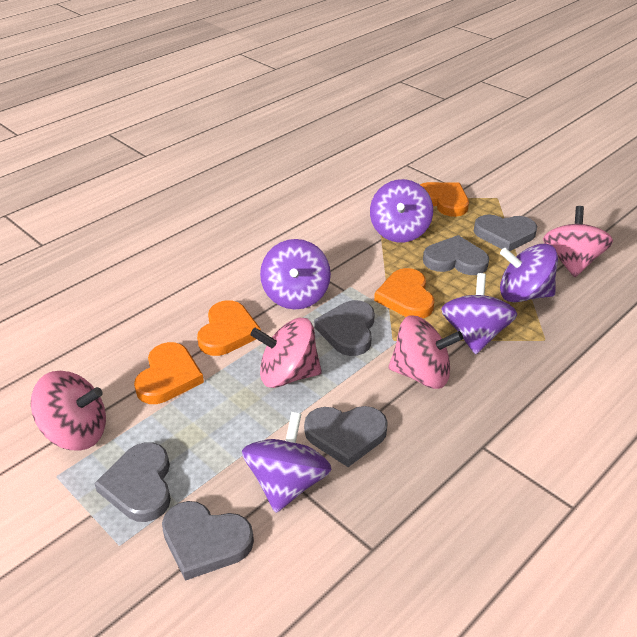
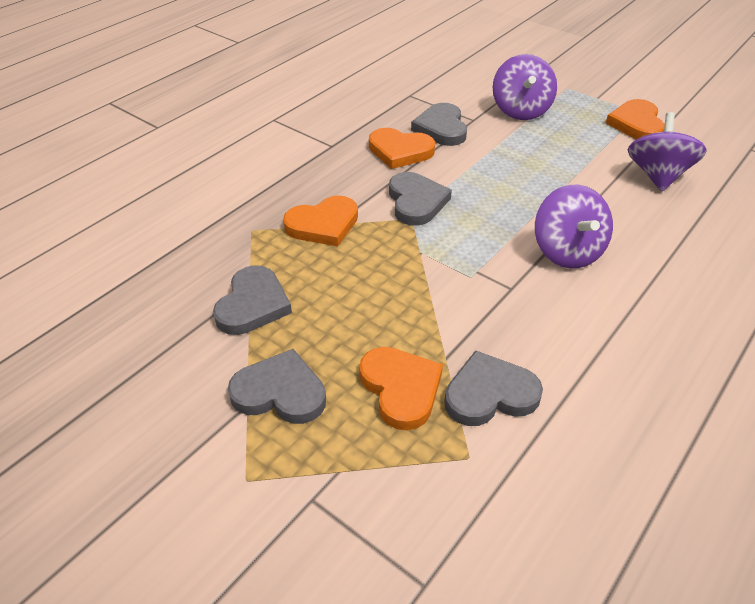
grey heart: [94,442,171,522] [162,501,254,581] [304,406,388,467] [314,300,375,356] [423,235,489,275] [474,215,537,251] = 6 -> [213,265,292,335] [228,349,326,424] [389,172,452,226] [411,103,467,146] [444,350,543,426] = 5
pink spinning top: [31,371,106,450] [250,318,322,388] [388,316,463,389] [543,206,613,277] = 4 -> none = 0
purple spinning top: [242,412,332,513] [260,239,331,309] [370,179,433,242] [441,273,517,354] [500,244,558,303] = 5 -> [493,54,557,120] [535,185,613,268] [627,112,707,191] = 3

